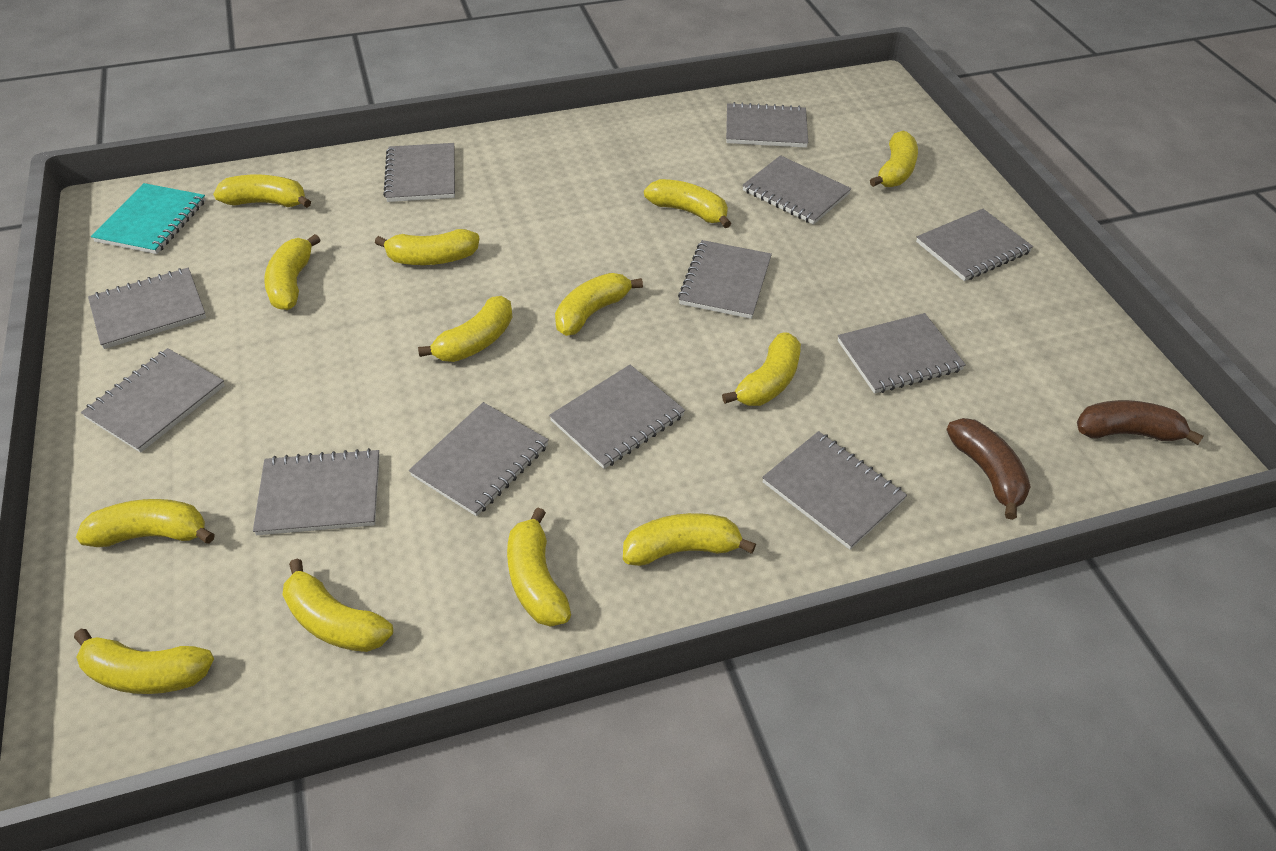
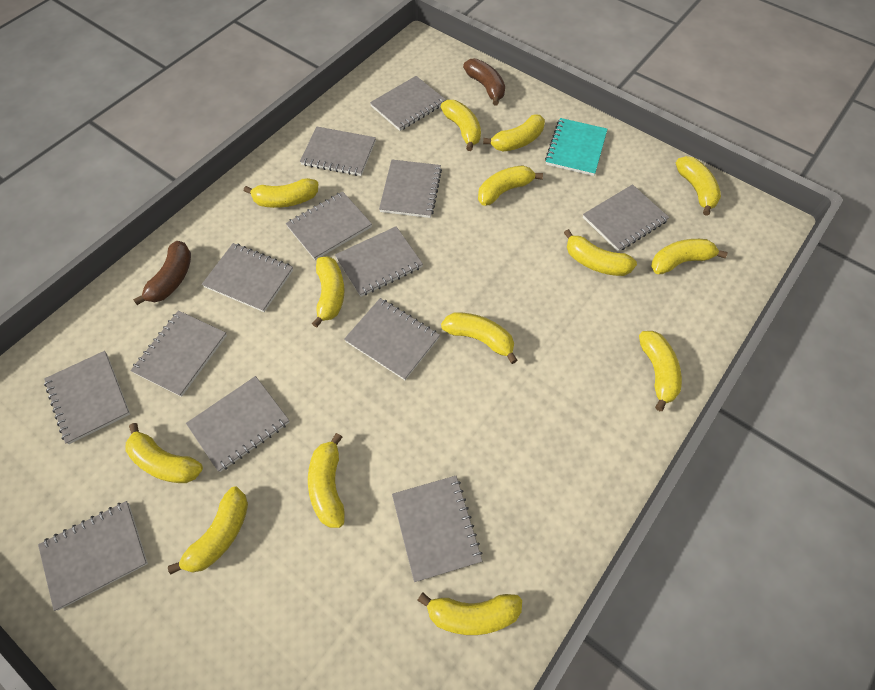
grey notebook: [81,348,225,453] [88,268,206,349] [253,448,380,535] [383,143,455,202] [409,402,549,516] [549,365,685,469] [678,240,772,319] [726,102,808,148] [742,155,852,225] [762,431,907,550] [838,313,966,394] [916,209,1033,281] = 12 -> [38,501,148,611] [44,351,130,444] [130,310,227,397] [186,376,290,472] [202,243,293,312] [286,191,372,260] [300,126,376,176] [335,226,423,297] [344,298,440,380] [370,76,446,131] [379,160,442,218] [392,476,483,582] [583,184,669,251] = 13
yellow banana: [74,629,214,694] [76,499,215,547] [213,174,311,208] [264,234,320,310] [282,558,393,652] [375,229,480,265] [418,296,513,362] [507,507,571,627] [555,273,643,336] [623,513,756,566] [644,179,731,228] [722,332,801,406] [870,131,918,187] = 13 -> [125,423,203,483] [168,487,248,575] [244,178,318,208] [308,433,345,528] [312,256,344,328] [417,592,522,635] [441,100,481,151] [441,313,518,364] [478,165,543,206] [483,114,545,151] [564,229,637,276] [639,331,682,411] [651,239,728,274] [676,156,721,216] = 14

